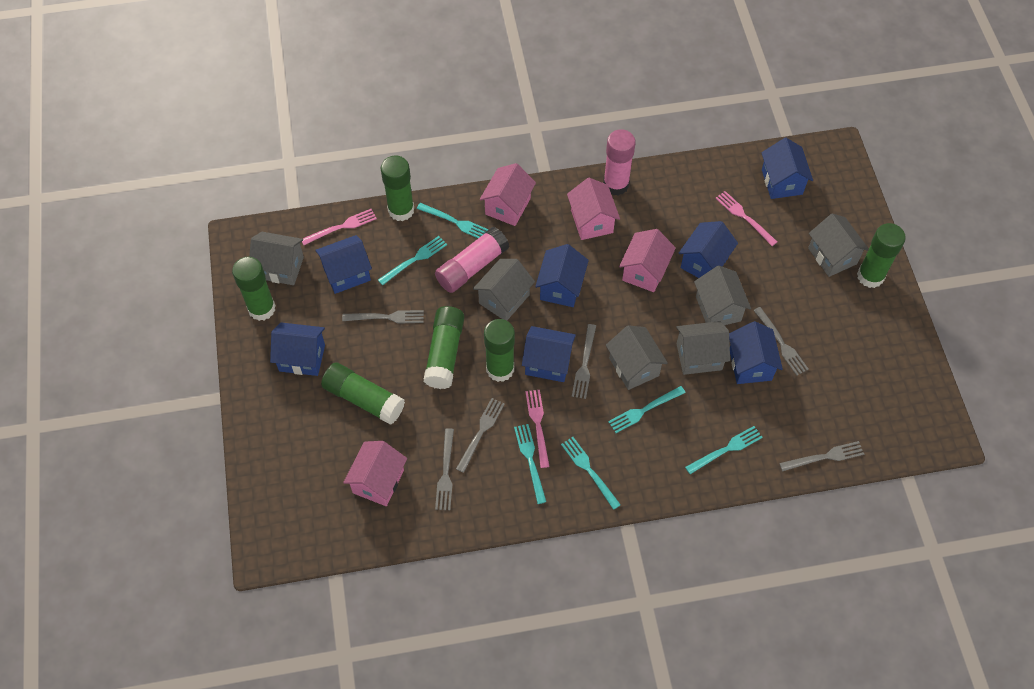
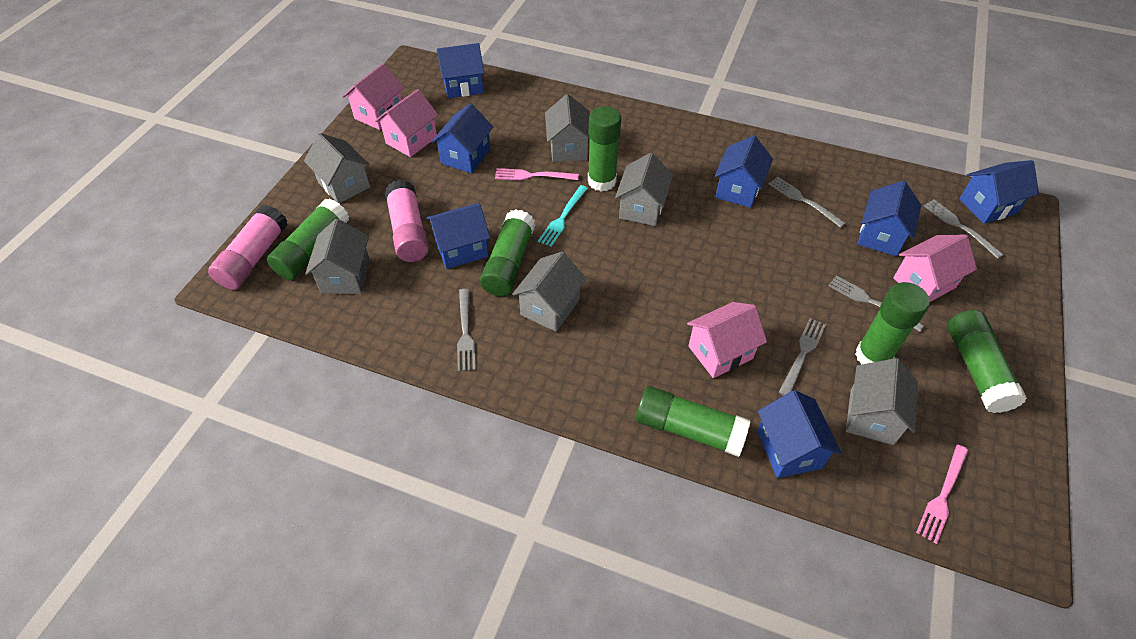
grey fork: [342,310,424,324] [435,428,454,510] [456,398,505,473] [572,324,596,399] [753,307,809,375] [779,441,864,471] = 6 -> [457,289,476,371] [769,177,846,228] [779,318,826,396] [828,275,924,332] [924,199,1004,259] = 5
pink fork: [302,209,377,245] [525,390,550,468] [715,191,777,246] = 3 -> [495,168,579,180] [916,445,968,544] = 2
turquoise fork: [378,236,447,285] [417,203,489,238] [514,424,547,504] [561,437,621,510] [608,386,686,433] [685,426,763,474] = 6 -> [538,185,588,247] = 1

